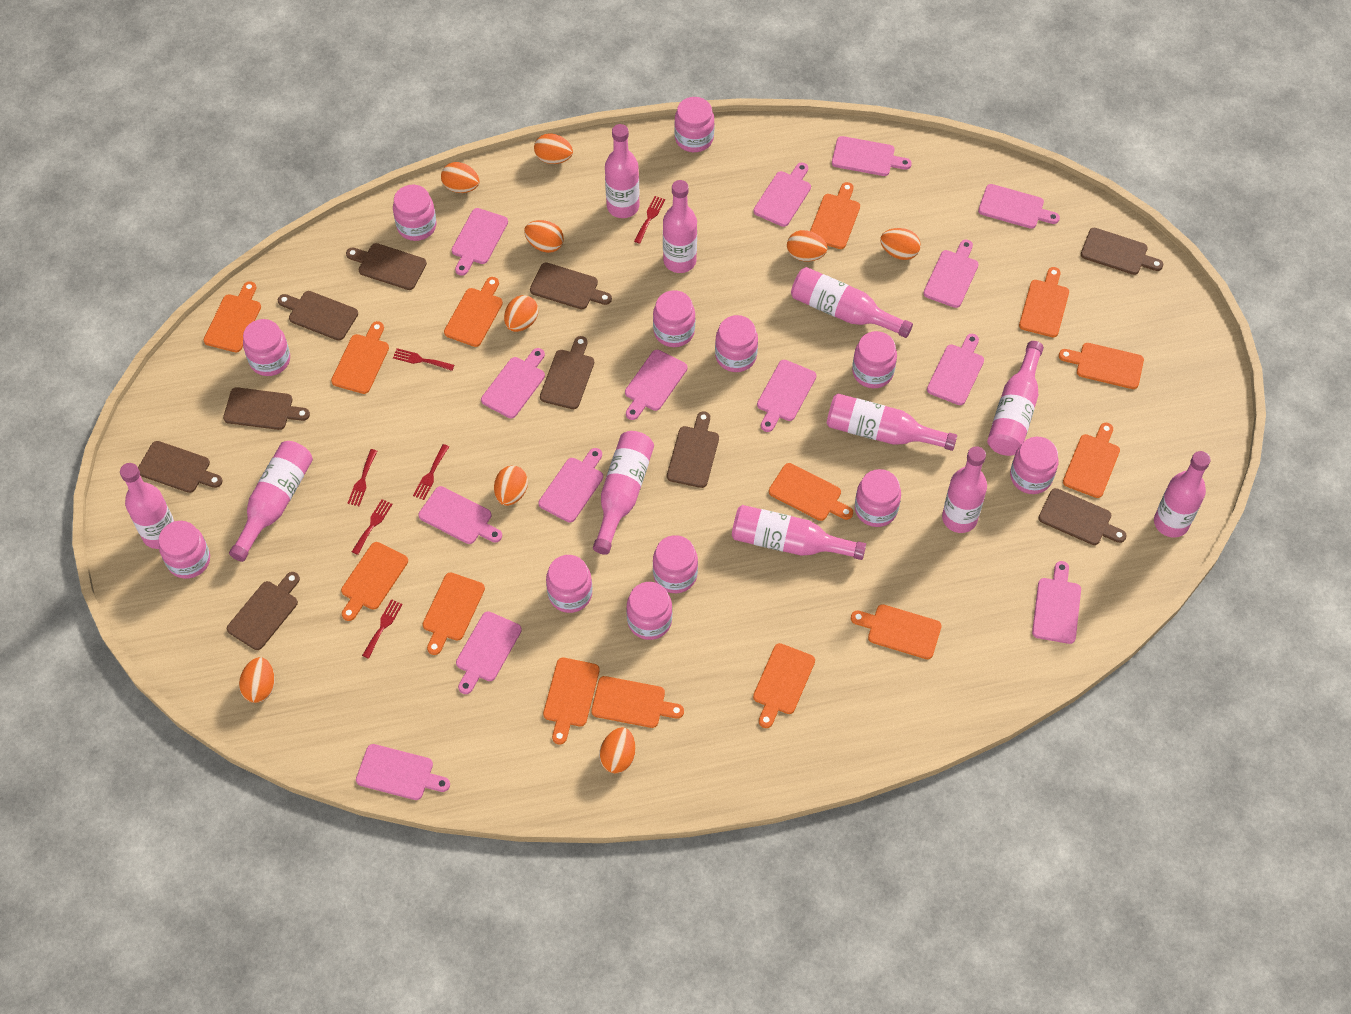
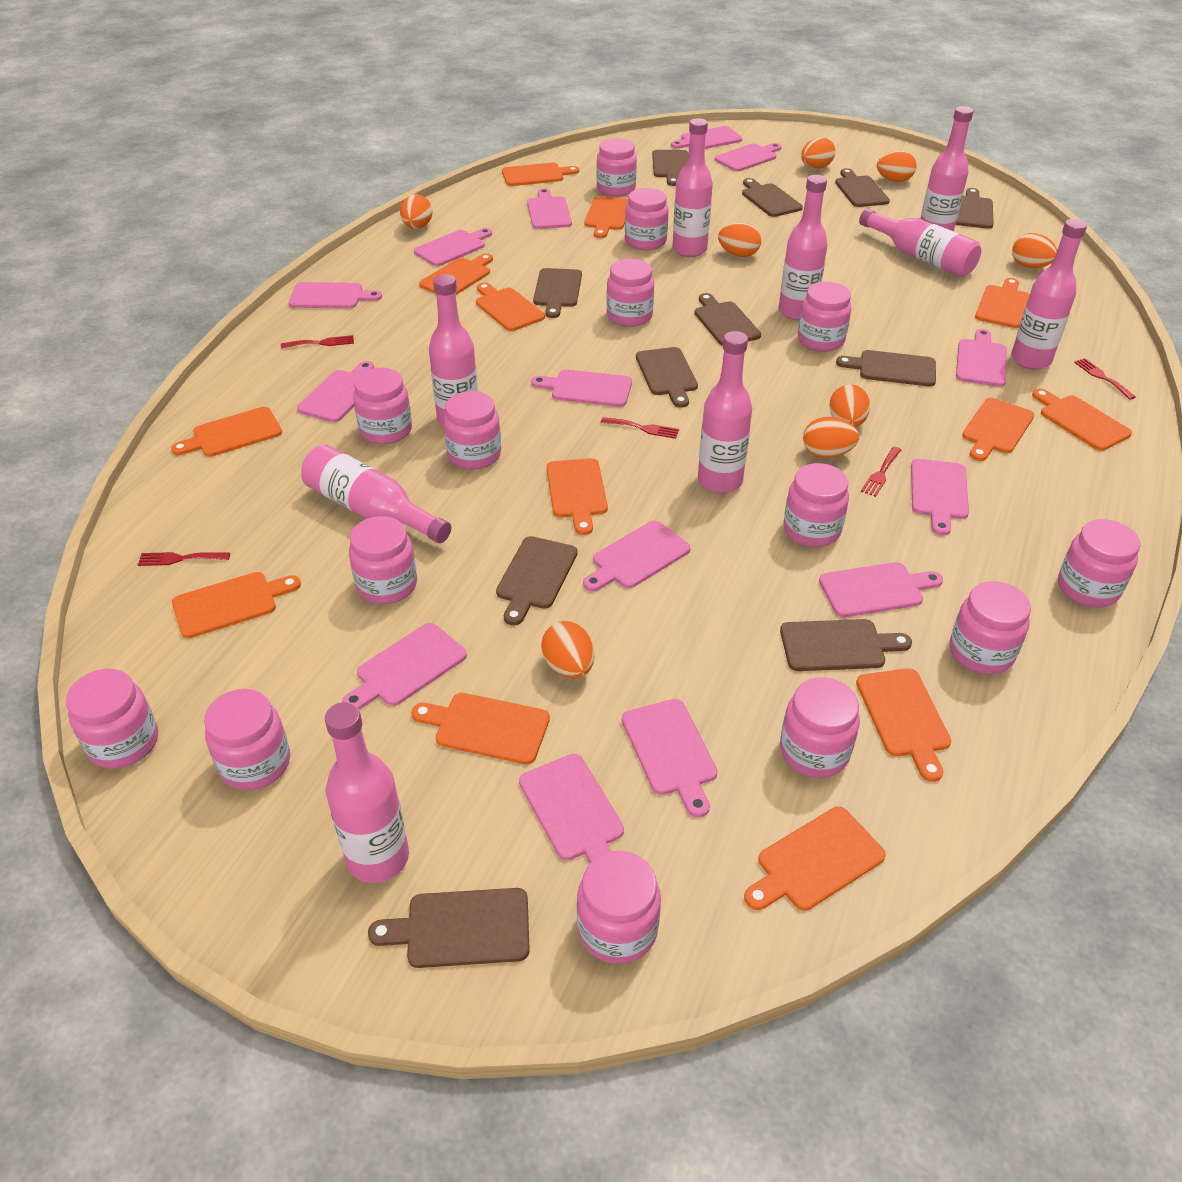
brown cutting board: [138,441,223,493] [223,387,310,430] [227,572,300,650] [278,291,358,341] [346,243,427,290] [530,263,612,309] [540,336,594,409] [667,411,719,488] [1038,488,1127,545] [1081,228,1163,275] = 10 -> [368,888,530,968] [496,536,577,625] [533,268,582,318] [636,347,698,408] [652,150,688,186] [694,293,761,346] [742,178,803,217] [780,619,912,671] [835,168,890,207] [836,350,936,387] [955,188,994,229] = 11
orange cutting board: [203,281,261,352] [331,321,389,394] [341,542,408,621] [423,573,485,655] [444,277,503,347] [543,658,600,744] [591,676,684,728] [753,643,815,728] [769,463,853,521] [810,182,860,249] [851,604,942,659] [1019,267,1069,337] [1059,343,1144,389] [1063,423,1120,498] = 14 -> [171,407,282,457] [172,572,301,638] [411,693,550,764] [419,253,493,295] [476,283,545,331] [502,163,579,186] [546,458,608,535] [584,197,628,238] [744,807,886,911] [856,668,951,782] [962,398,1035,461] [975,278,1030,328] [1032,388,1132,451] = 13
orange egg: [239,657,275,703] [441,162,479,193] [494,466,528,506] [504,295,538,332] [524,220,564,253] [534,133,573,164] [599,727,635,773] [787,230,827,261] [880,228,921,260] = 9 -> [400,194,433,229] [541,621,594,678] [718,222,762,257] [801,137,835,169] [803,417,859,458] [829,385,870,427] [877,151,917,182] [1012,233,1057,268] = 8
pink bottle: [120,463,175,549] [229,441,313,562] [593,431,654,555] [605,124,639,218] [663,180,697,273] [732,505,866,560] [791,267,913,338] [827,394,957,451] [942,446,987,533] [987,341,1044,456] [1154,451,1211,538] = 11 -> [301,444,451,543] [325,702,409,883] [429,274,478,427] [673,118,713,257] [698,331,752,493] [779,175,827,320] [859,209,981,277] [920,106,973,231] [1011,219,1087,370] = 9
pink jar: [159,521,210,579] [243,319,290,376] [393,185,436,241] [546,555,592,613] [626,582,672,640] [653,290,695,347] [653,535,698,593] [674,97,715,152] [715,315,758,372] [852,331,897,388] [855,469,901,527] [1010,437,1059,494] = 12 -> [66,669,158,769] [204,689,290,790] [349,516,417,604] [353,368,412,444] [443,391,501,470] [577,851,661,964] [596,138,637,197] [606,259,654,327] [625,188,668,250] [780,677,860,778] [783,463,849,547] [798,282,851,352] [950,581,1031,674] [1058,519,1140,607] = 14
red fork: [348,449,377,506] [352,499,393,555] [362,599,403,659] [393,348,454,371] [413,444,449,500] [634,196,665,244] = 6 -> [137,552,230,566] [281,335,354,348] [601,417,679,439] [861,447,901,497] [1074,358,1135,400] = 5

